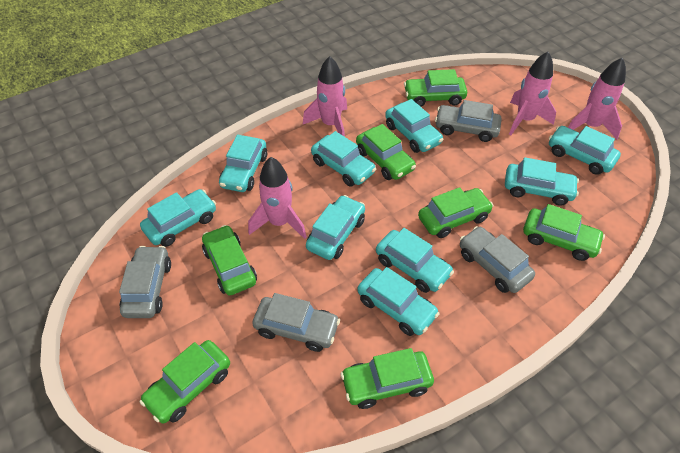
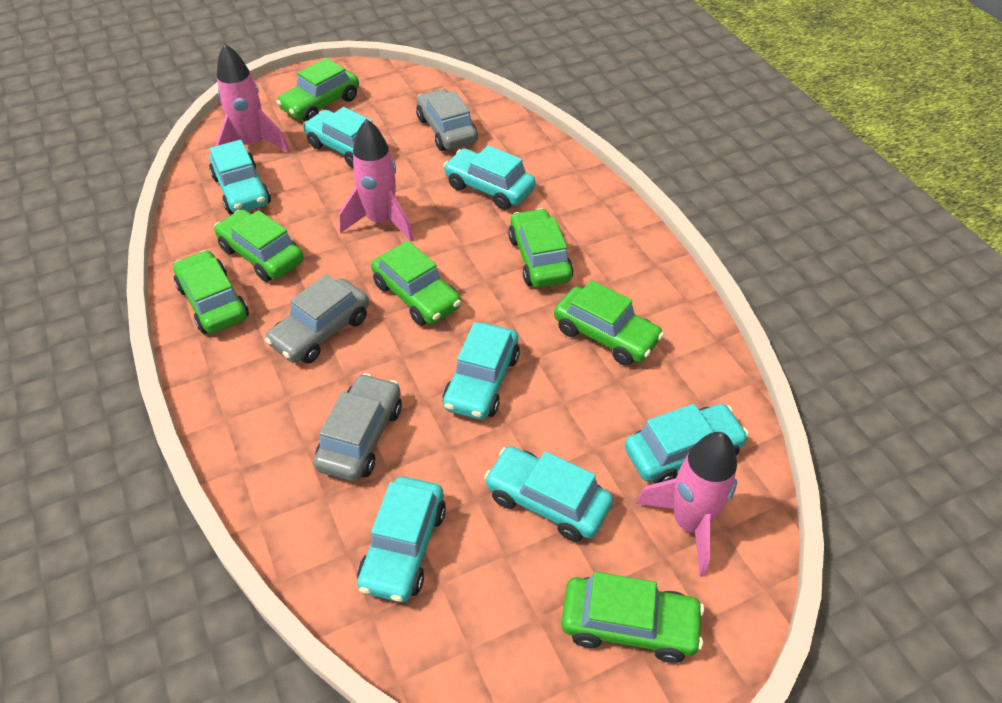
grey car: [119,246,171,318] [252,293,340,352] [435,100,502,142] [460,226,535,293] = 4 -> [265,274,369,364] [313,373,402,481] [416,89,478,151] = 3
pink rocket: [248,157,307,239] [303,56,347,137] [509,52,556,135] [568,58,626,139] = 4 -> [216,44,290,153] [339,119,414,241] [636,432,737,577] = 3
turquoise car: [140,189,216,247] [219,135,267,192] [306,195,365,260] [311,131,376,187] [357,267,439,336] [376,228,454,293] [385,99,443,153] [505,157,579,206] [549,126,621,175] = 9 -> [209,140,271,214] [303,107,386,168] [357,477,446,602] [443,145,536,210] [443,322,520,420] [484,446,613,542] [625,404,749,484] = 7

